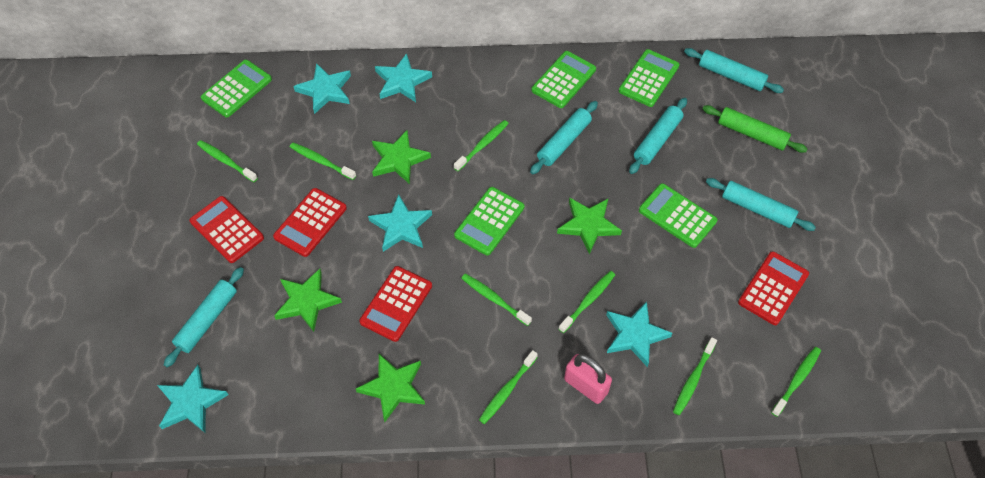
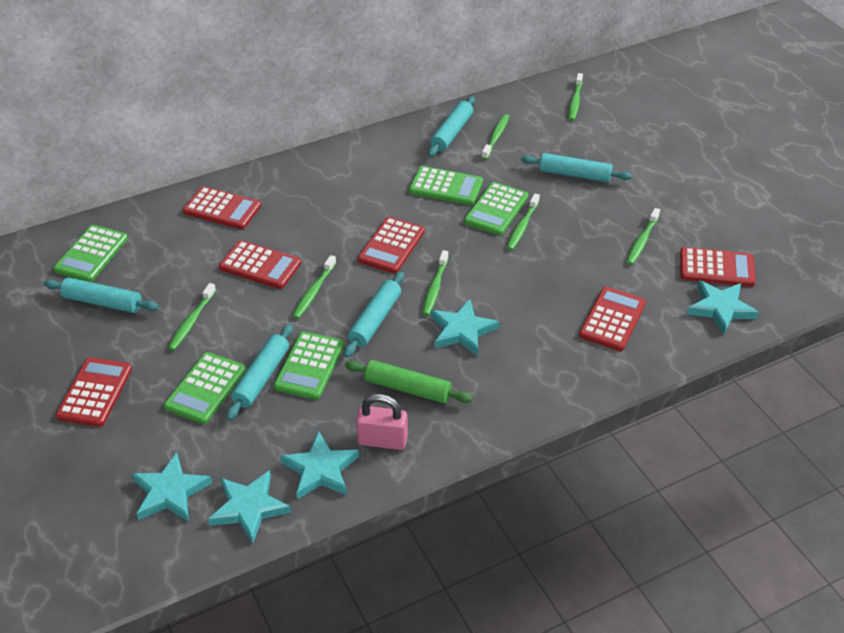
green star: [274,269,342,332] [356,354,425,422] [372,130,431,184] [557,197,622,254] = 4 -> none = 0
green toothbrush: [197,140,258,182] [290,143,356,180] [454,120,509,171] [461,274,532,326] [479,350,538,424] [559,271,615,333] [673,337,717,415] [771,347,821,417] = 8 -> [168,283,216,350] [293,255,336,319] [422,250,449,316] [482,114,509,160] [507,194,540,250] [569,73,583,121] [626,208,660,265] = 7
red calculator: [190,196,264,263] [273,188,347,257] [359,266,432,342] [738,251,809,325] = 4 -> [56,357,132,427] [183,186,261,229] [219,240,301,289] [358,217,425,273] [579,287,646,351] [680,247,756,287] = 6

